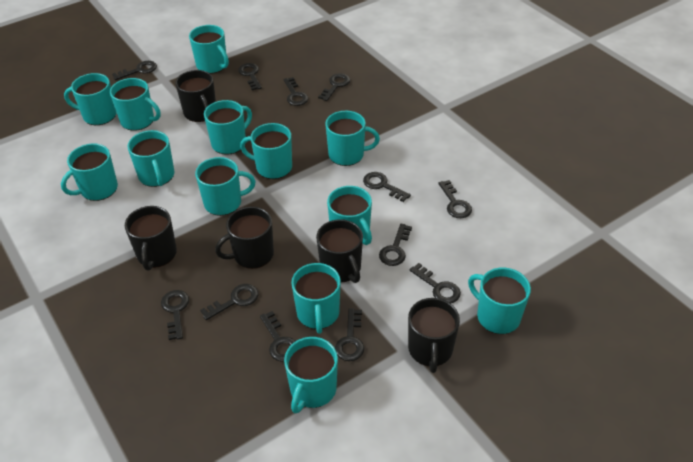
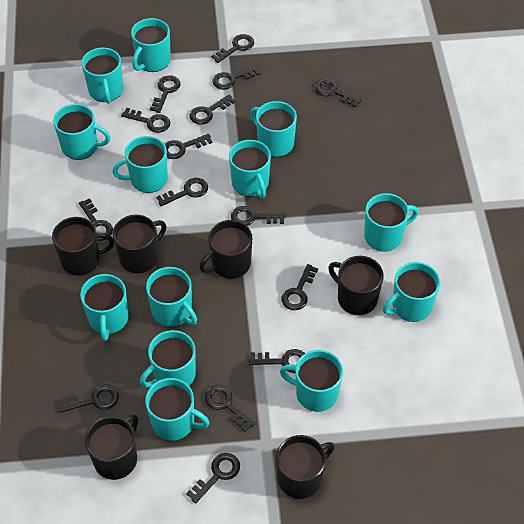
black key: [112,61,157,80] [161,290,189,340] [200,284,258,320] [238,63,262,90] [260,311,295,362] [284,77,308,106] [318,73,350,101] [335,308,364,361] [363,172,411,202] [379,224,412,266] [409,263,461,304] [438,180,472,218] = 12 -> [59,385,119,413] [79,198,113,241] [121,108,170,133] [150,75,180,113] [156,178,208,206] [165,134,213,159] [186,453,240,504] [189,94,236,125] [205,385,255,432] [211,34,254,63] [212,66,261,90] [231,206,285,226] [249,349,305,373] [281,264,318,310] [315,79,362,107] = 15
black mug: [125,206,177,271] [175,70,216,122] [215,207,274,269] [316,219,363,283] [408,298,460,373] = 5 -> [52,217,114,276] [85,415,138,480] [113,215,166,273] [199,220,252,279] [276,435,335,499] [328,256,384,315] = 6

